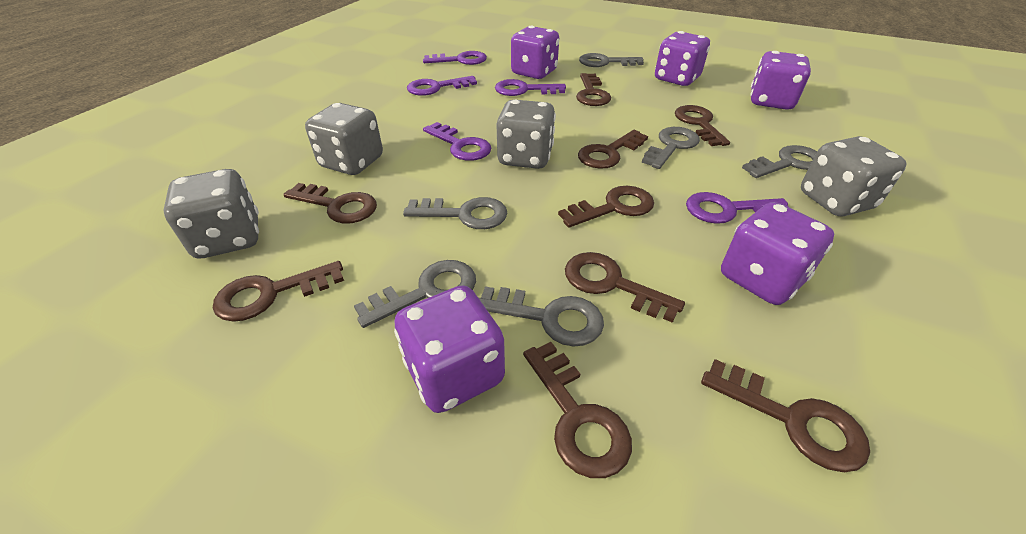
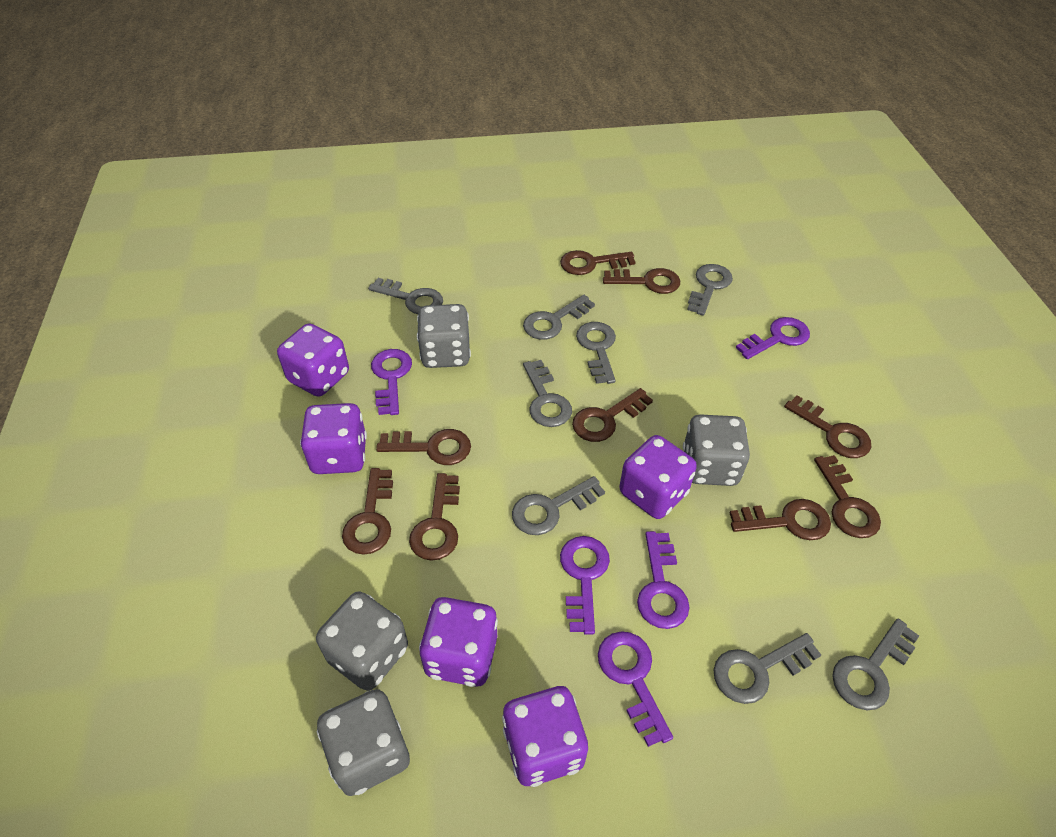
grey key: [354,260,476,328] [403,197,507,229] [479,286,604,347] [579,53,644,67] [642,127,700,169] [742,145,817,178] = 6 -> [368,278,443,314] [512,476,605,535] [523,295,595,340] [523,360,572,427] [576,322,616,384] [687,264,733,316] [714,633,821,704] [832,619,919,710] = 8

